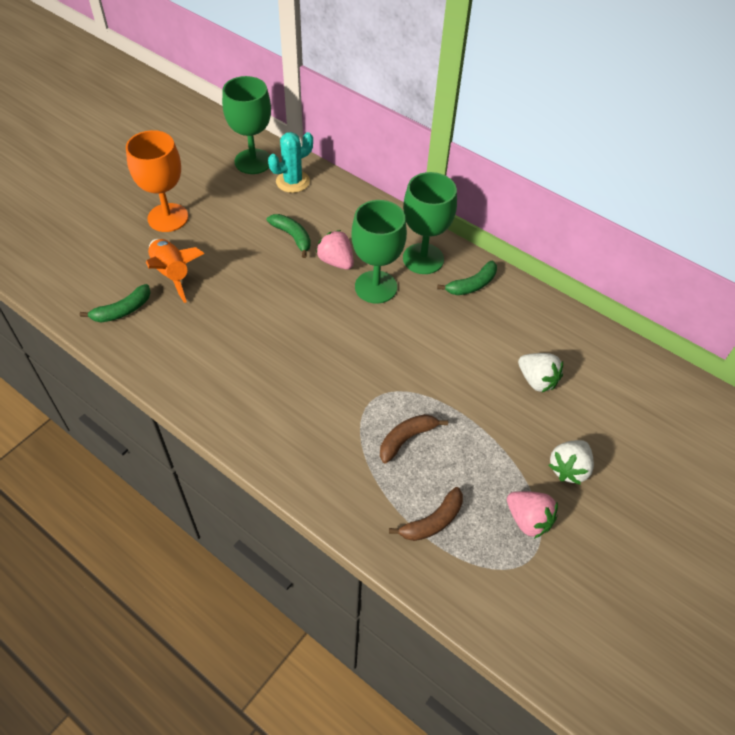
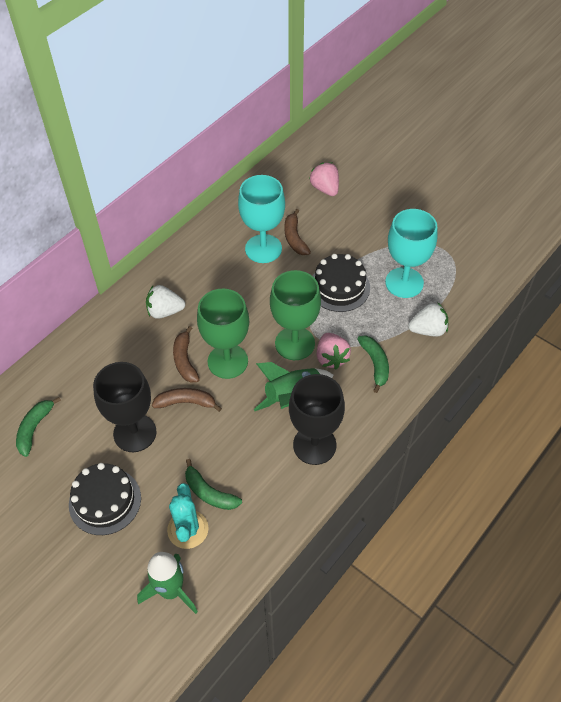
black cake: none = 0 -> [69,463,141,535] [313,254,370,312] = 2
black goblet: none = 0 -> [93,362,157,452] [289,374,345,465] = 2
brown banana: [380,414,448,464] [389,487,463,541] = 2 -> [152,388,222,412] [173,326,200,383] [284,209,311,255] = 3
green goblet: [222,76,271,174] [351,200,407,304] [403,172,457,274] = 3 -> [197,289,249,379] [270,270,321,360] = 2
green rocket: none = 0 -> [137,552,198,614] [254,362,334,411] = 2
orange goblet: [126,130,188,232] = 1 -> none = 0
orange rocket: [146,239,204,303] = 1 -> none = 0
turquoise goblet: none = 0 -> [238,175,285,263] [385,209,438,298] = 2

